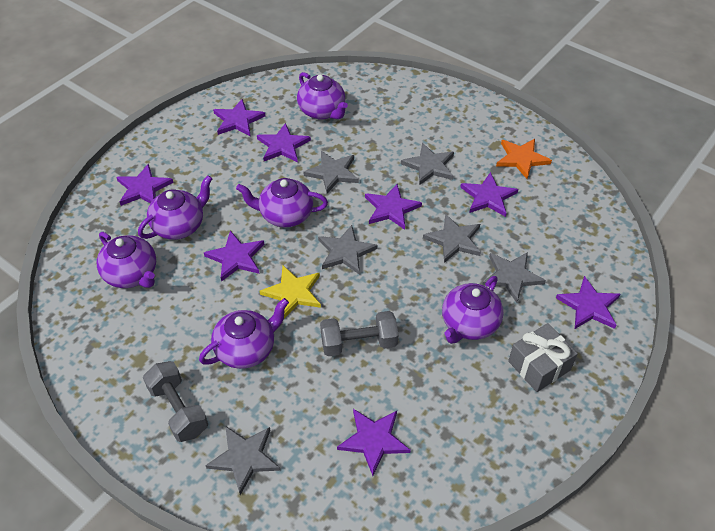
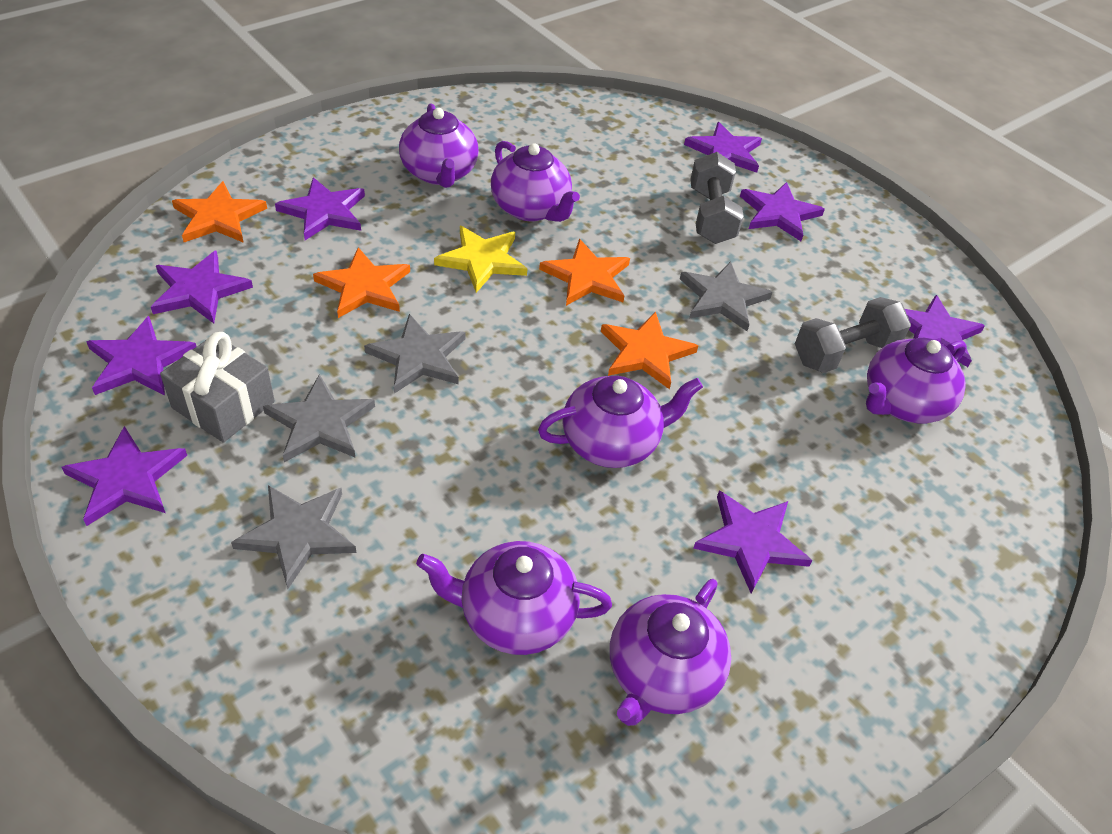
grey star: [205,426,281,495] [303,151,359,193] [318,225,378,275] [401,143,454,185] [423,214,481,263] [482,252,546,303] = 6 -> [231,485,356,589] [263,374,375,462] [364,314,466,394] [680,261,773,331] = 4
orange star: [496,139,552,179] = 1 -> [172,181,267,243] [313,247,410,318] [539,239,630,306] [601,312,698,390] = 4

